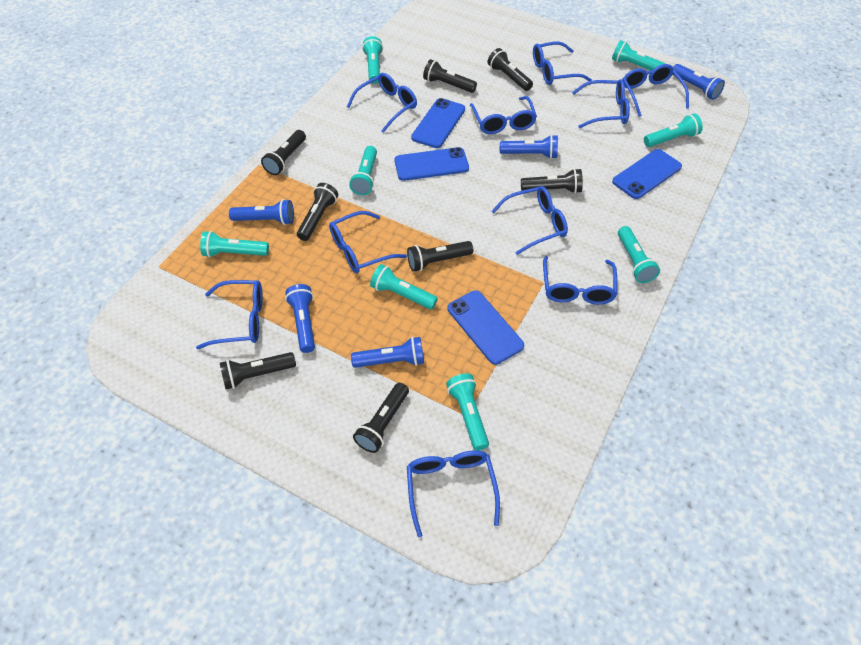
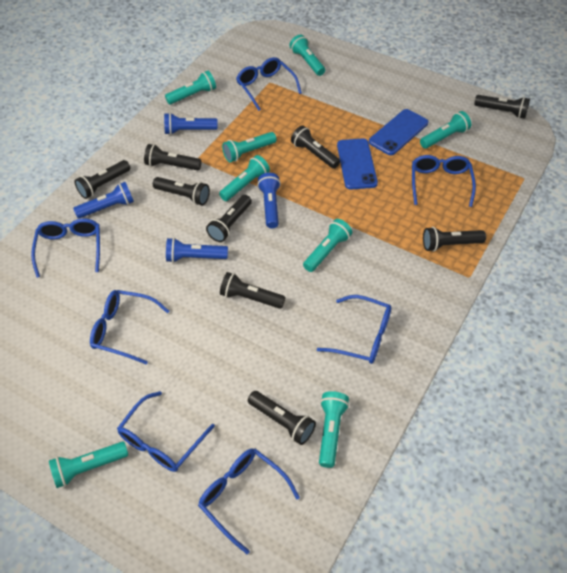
black flashlight: [220,352,296,389] [261,130,306,175] [297,183,338,241] [353,383,409,453] [407,241,473,272] [423,59,477,93] [488,48,533,91] [521,169,583,193] = 8 -> [74,160,130,199] [144,144,202,170] [153,177,210,205] [206,195,252,242] [220,272,285,309] [248,391,316,445] [291,126,340,169] [423,227,486,252] [474,95,530,119] = 9
blue flashlight: [229,199,294,225] [285,284,315,353] [351,337,424,368] [500,135,558,159] [672,64,725,100] = 5 -> [73,182,134,219] [164,113,218,135] [166,238,228,263] [257,173,281,228] = 4
blue glasses: [196,280,263,349] [329,211,407,273] [347,73,417,133] [407,450,500,537] [470,96,537,134] [491,186,568,255] [533,42,592,85] [543,256,617,305] [572,79,630,128] [623,64,689,117] = 10 -> [31,219,100,278] [90,290,169,365] [117,391,215,472] [198,449,300,554] [236,57,302,111] [317,295,392,364] [412,155,476,207] = 7
blue phone: [394,147,469,181] [411,98,465,148] [448,290,524,365] [612,149,682,199] = 4 -> [337,138,378,189] [369,109,428,155] = 2

